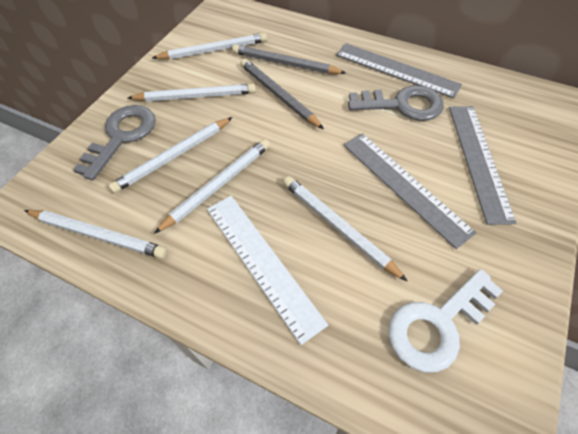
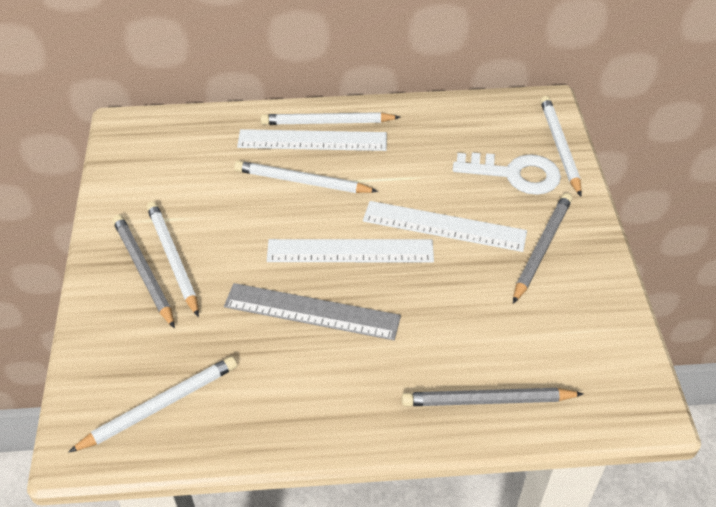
grey key: [73,105,156,180] [348,86,444,121] = 2 -> none = 0
grey pencil: [232,44,346,74] [240,59,324,129] = 2 -> [113,215,175,328] [402,388,583,406] [513,193,572,304] = 3
grey ruler: [336,43,462,99] [343,133,476,249] [449,106,516,225] = 3 -> [224,283,401,340] = 1
white pencil: [24,210,167,259] [108,117,233,193] [128,84,256,101] [152,33,267,59] [154,139,270,234] [283,176,408,282] = 6 -> [68,356,237,453] [147,202,199,317] [234,161,378,193] [261,112,400,125] [540,96,582,196] = 5
white ruler: [207,196,328,345] = 1 -> [237,129,387,151] [267,239,434,262] [363,201,527,252] = 3

